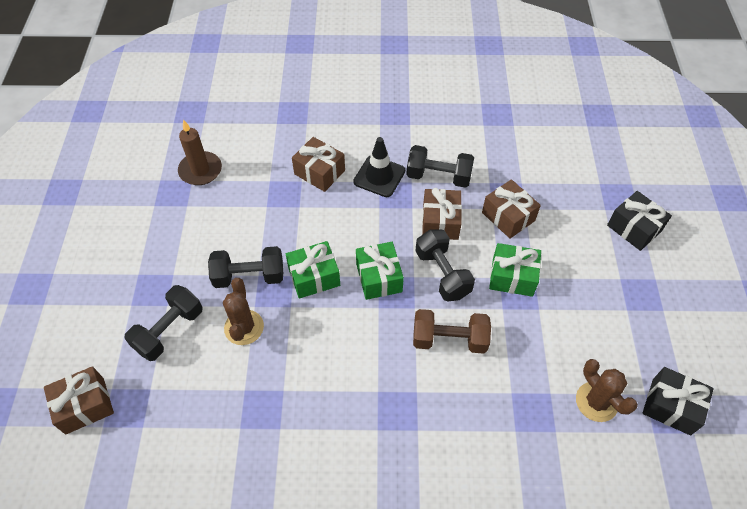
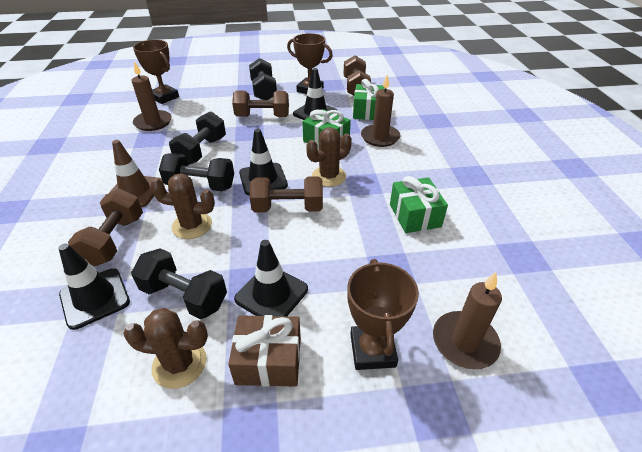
black gift: [607,191,672,251] [642,367,714,435] = 2 -> none = 0
black traffic cone: [353,137,405,197] = 1 -> [58,243,130,330] [234,240,308,316] [239,129,288,195] [293,68,338,120] = 4
brown cactus: [223,278,264,345] [576,359,638,422] = 2 -> [123,308,208,389] [150,173,215,239] [306,127,352,187] = 3
brown candle: [178,120,222,185] = 1 -> [132,61,172,131] [361,75,401,147] [433,272,502,369] = 3
brown dumbbell: [413,309,491,354] = 1 -> [68,189,143,266] [232,91,289,117] [250,176,323,212] [343,55,371,96] = 4
brown gift: [44,366,114,435] [292,137,345,192] [422,188,462,240] [482,179,541,239] = 4 -> [228,315,301,387] = 1
brown traffic cone: none = 0 -> [109,140,162,207] = 1
brown trophy: none = 0 -> [133,40,179,104] [287,33,333,94] [347,259,419,370] = 3

